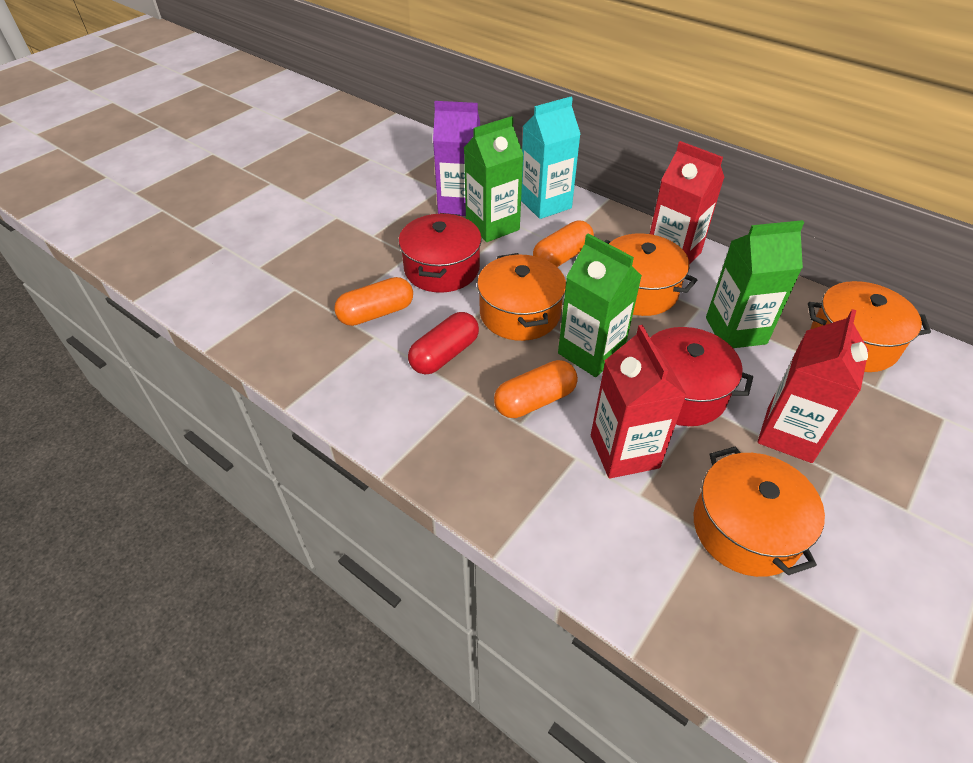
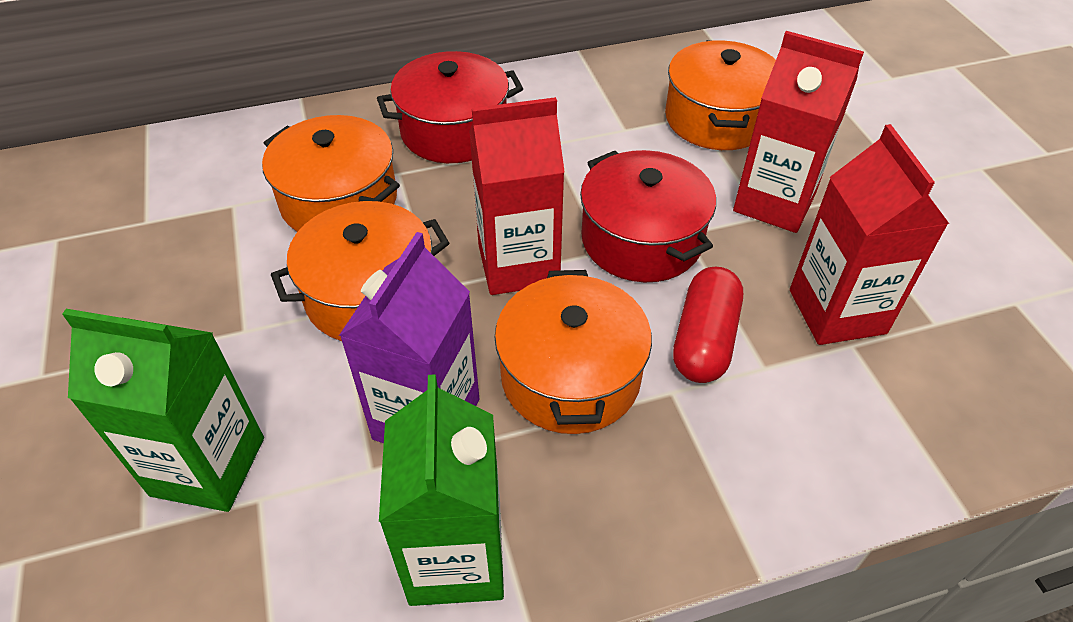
green carton: [464,116,523,242] [558,234,642,377] [706,220,804,348] = 3 -> [62,309,264,512] [379,374,504,606] = 2
orange capsule: [334,277,413,326] [494,360,578,418] [533,221,594,267] = 3 -> none = 0
turquoise carton: [521,97,581,219] = 1 -> none = 0

